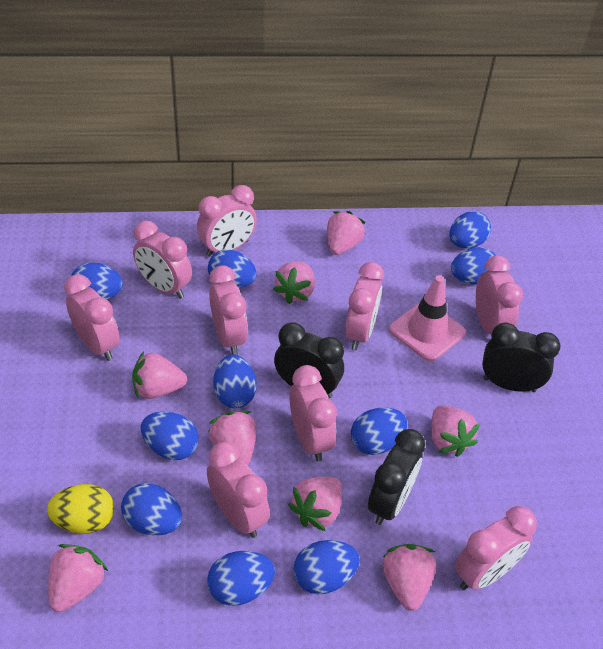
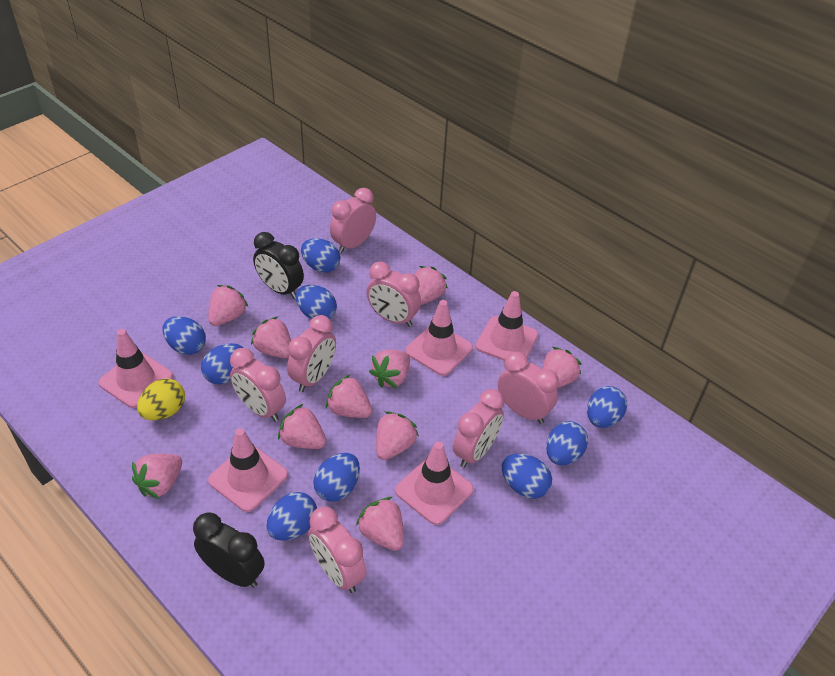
black clock: [274,322,344,398] [368,429,425,525] [482,323,561,392] = 3 -> [193,512,265,588] [253,232,304,299] = 2
blue egg: [71,263,123,300] [121,483,182,535] [141,411,199,460] [207,551,275,606] [208,250,256,288] [213,355,257,408] [294,540,360,594] [351,407,407,455] [449,211,491,249] [451,247,496,285] = 10 -> [162,316,206,355] [201,343,243,384] [267,492,317,541] [296,285,337,319] [301,238,340,273] [313,453,360,502] [502,454,552,499] [546,421,588,465] [587,386,627,428] = 9
pink clock: [64,274,120,361] [133,221,192,299] [197,185,257,257] [207,442,270,538] [209,265,248,355] [290,365,337,462] [345,262,384,350] [455,506,537,590] [476,255,523,335] = 9 -> [230,348,286,422] [287,315,336,392] [308,507,367,593] [330,188,376,253] [366,262,421,327] [453,389,504,468] [498,352,559,424] = 7
pink strawberry: [48,544,108,612] [132,351,187,399] [208,411,256,465] [273,262,315,304] [288,477,342,531] [327,211,366,255] [382,544,436,611] [431,405,480,457] = 8 -> [132,454,182,499] [208,285,248,326] [251,316,291,358] [278,404,326,449] [326,375,372,418] [356,497,404,551] [369,350,410,388] [376,411,419,460] [414,266,448,305] [542,347,582,388] = 10
pink traffic cone: [389,275,466,361] = 1 -> [98,329,173,408] [208,428,288,512] [395,441,473,525] [405,300,473,376] [475,291,538,361] = 5

